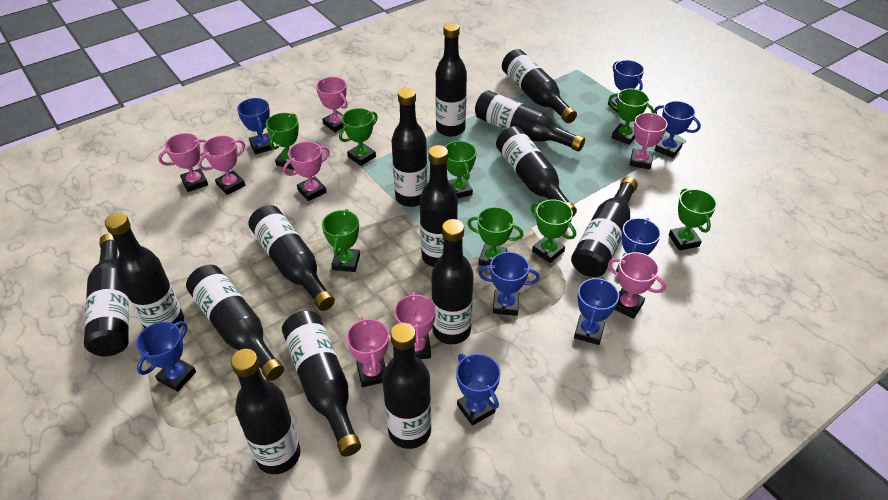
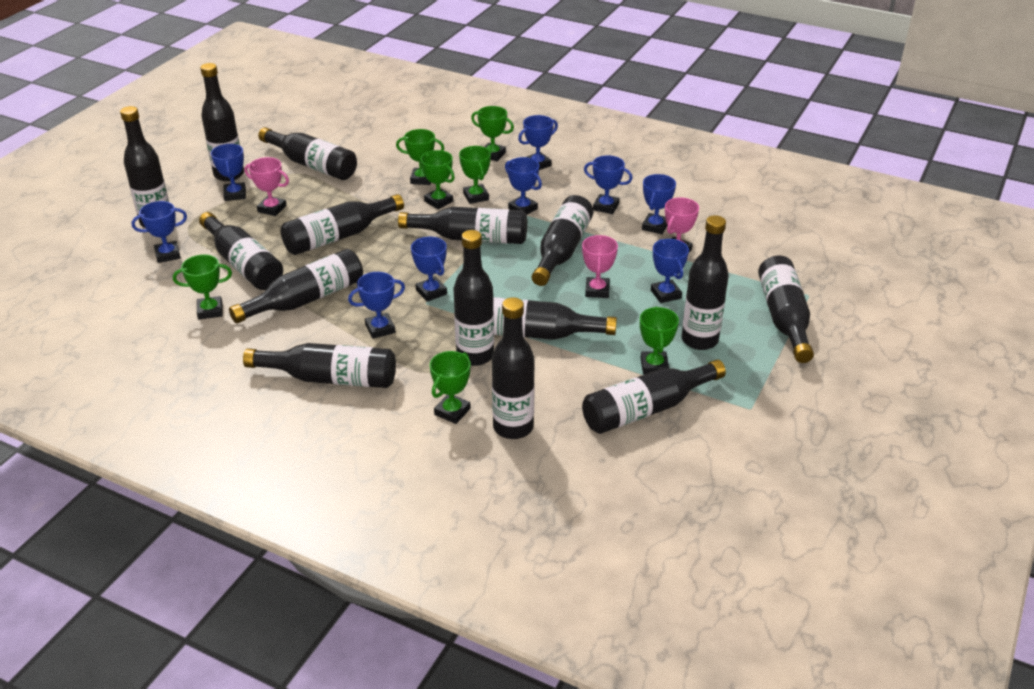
blue trophy: [136,321,196,392] [237,98,274,155] [456,354,501,426] [478,252,540,316] [574,277,619,345] [608,60,644,113] [616,218,661,272] [654,101,701,158] = 8 -> [132,201,187,263] [211,144,246,201] [348,272,405,339] [411,237,447,302] [505,157,542,215] [518,115,558,170] [584,155,633,214] [642,174,676,234] [651,239,689,303] = 9
green trophy: [266,113,299,170] [322,209,360,272] [339,108,378,166] [445,141,476,198] [467,207,523,266] [531,200,576,263] [609,89,654,145] [669,189,717,251] = 8 -> [173,254,232,319] [396,129,444,185] [420,150,455,209] [430,351,471,424] [459,146,491,204] [471,106,514,161] [640,307,679,374] = 7
pink trophy: [158,133,208,192] [198,136,245,195] [283,141,330,201] [316,77,348,132] [346,317,389,387] [394,292,436,359] [608,252,666,319] [630,113,667,170] = 8 -> [245,157,289,216] [582,235,618,298] [665,197,699,252] = 3

